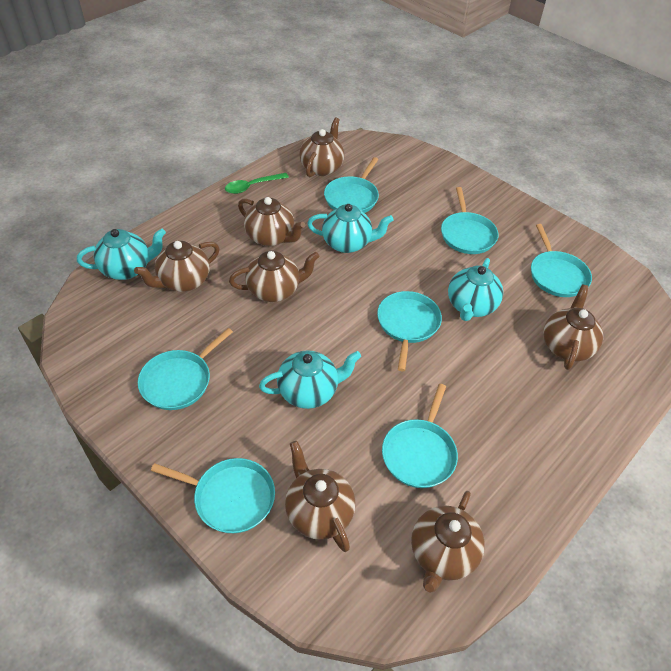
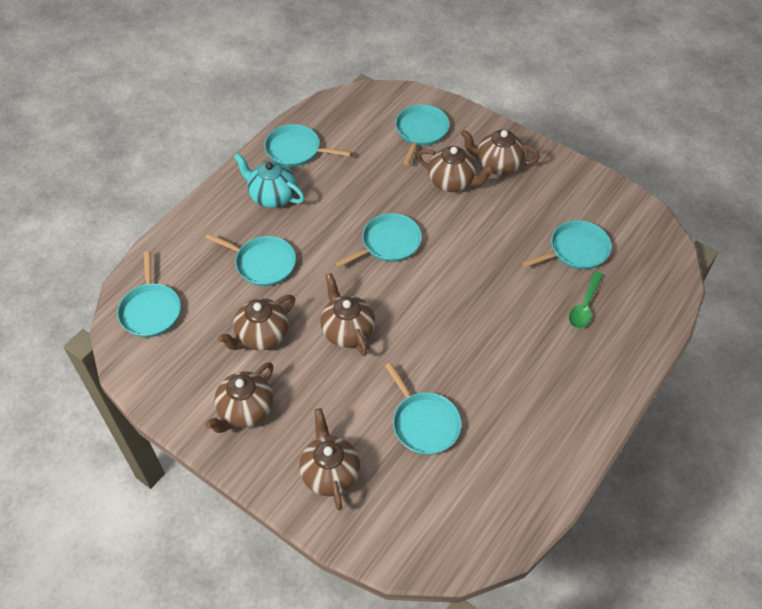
brown teapot: [134,241,219,292] [229,251,320,302] [238,197,305,246] [285,441,355,552] [299,117,344,177] [411,491,485,593] [543,284,603,370] = 7 -> [205,362,273,433] [218,295,295,351] [299,408,360,510] [320,273,375,356] [417,146,494,192] [461,130,540,175] = 6
turquoise teapot: [77,228,166,280] [259,350,361,409] [307,204,394,253] [448,258,503,321] = 4 -> [234,153,305,208] = 1

